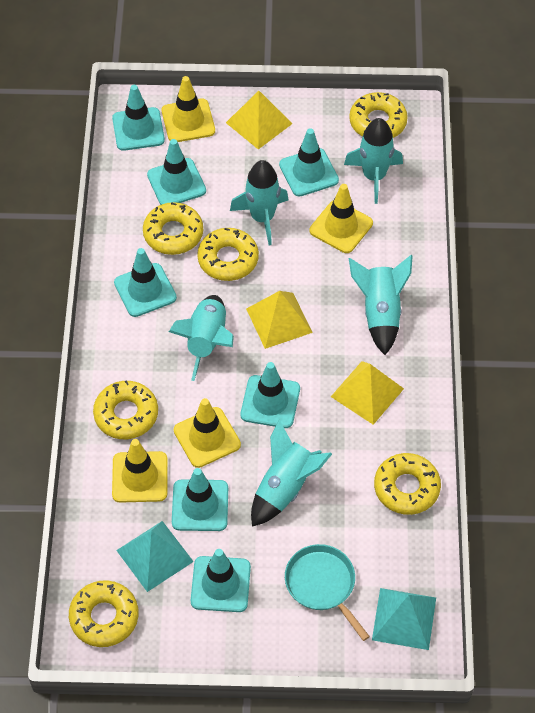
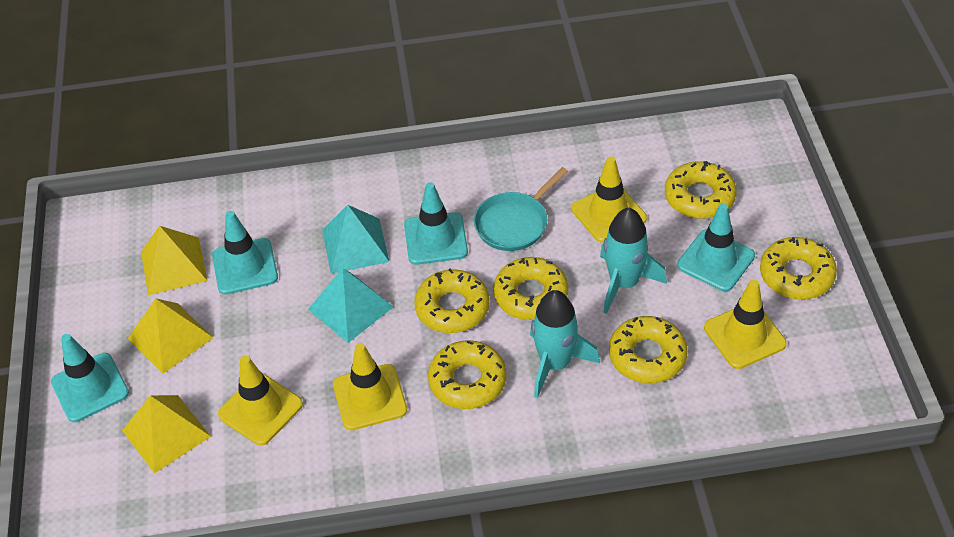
turquoise rocket: [169,295,234,381] [230,160,288,245] [251,419,332,526] [344,118,403,204] [349,255,413,355] = 5 -> [530,290,600,398] [600,208,667,314] = 2
turquoise traffic cone: [112,85,165,151] [114,248,177,317] [147,139,206,205] [172,468,228,531] [191,549,251,612] [241,362,300,428] [279,128,339,197] = 7 -> [51,334,129,422] [212,211,278,295] [404,182,468,265] [677,203,755,291] = 4

